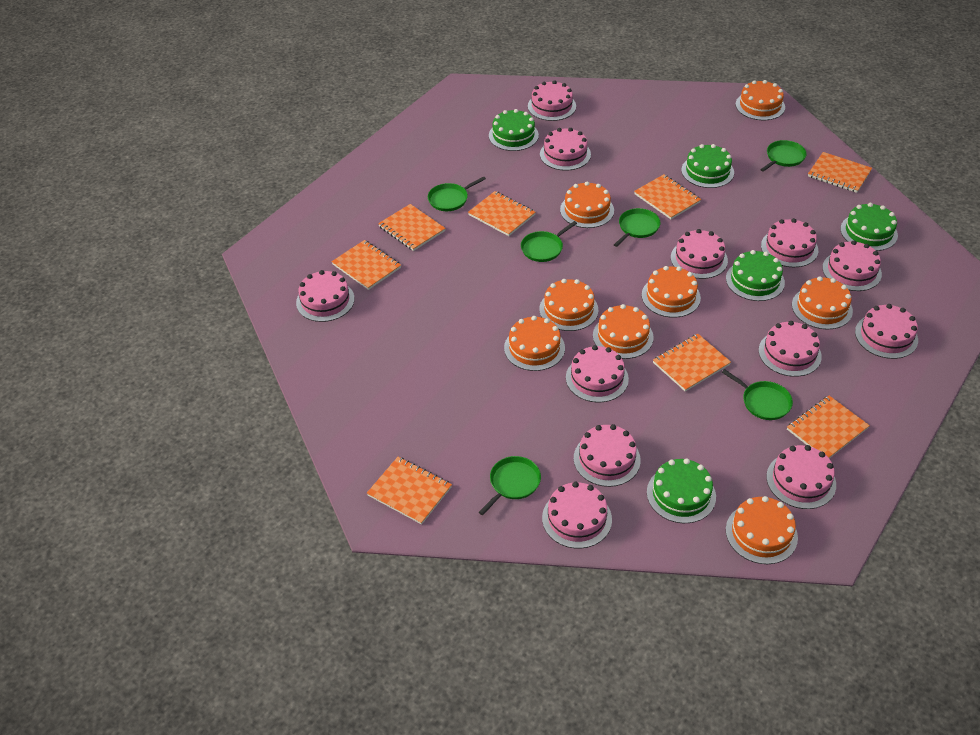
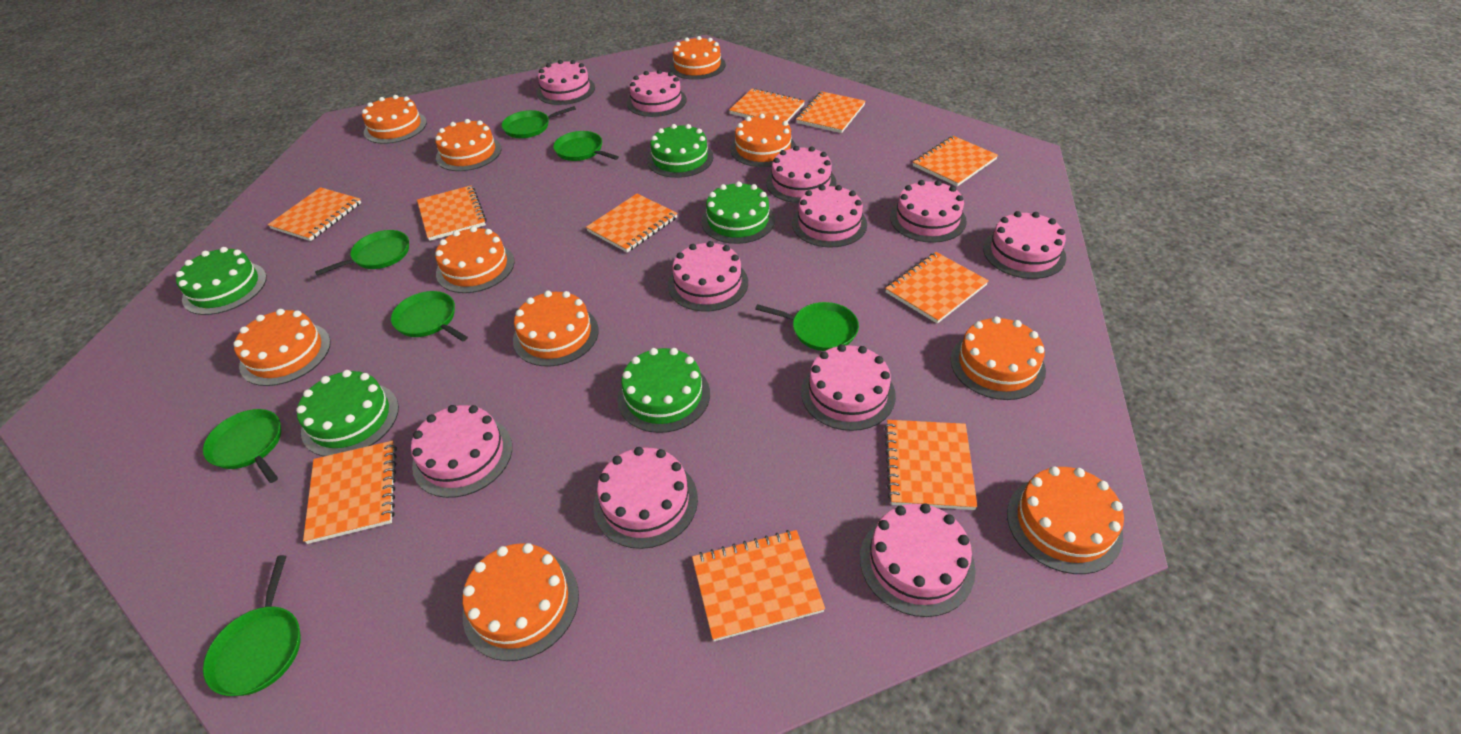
green pan: [428,176,486,211] [479,456,541,515] [521,221,577,262] [614,208,661,247] [722,369,793,420] [760,140,807,172] = 6 -> [203,409,281,483] [203,555,301,696] [315,230,409,276] [391,291,468,341] [502,106,576,138] [553,131,619,161] [755,302,859,351] = 7
orange cake: [504,316,565,371] [539,279,598,331] [560,181,614,228] [593,304,654,359] [642,266,701,318] [726,496,798,564] [736,80,785,120] [792,276,853,330] = 8 -> [233,309,331,386] [362,95,427,144] [435,119,501,171] [435,226,515,293] [463,543,579,661] [513,291,599,366] [670,36,726,80] [730,114,796,167] [951,316,1046,400] [1007,466,1124,574] = 10
orange notebook: [331,240,401,290] [367,457,452,525] [378,204,446,251] [468,191,535,236] [634,174,701,219] [653,334,731,392] [787,396,870,458] [808,152,872,193] = 8 -> [268,187,361,241] [303,441,397,544] [417,185,486,241] [586,194,678,252] [692,530,825,641] [729,88,805,122] [796,91,865,133] [884,420,978,510] [885,252,989,324] [913,136,998,186] = 10
pink cake: [296,270,354,322] [528,80,576,121] [540,128,591,171] [542,482,612,549] [566,345,629,402] [574,424,641,487] [671,229,728,279] [759,321,822,377] [761,218,818,267] [766,445,836,509] [822,240,882,291] [855,304,918,359] = 12 -> [411,405,512,498] [537,60,595,105] [593,447,698,549] [627,69,687,117] [668,241,748,312] [766,146,836,203] [792,185,867,247] [801,344,896,431] [860,503,976,617] [890,180,967,243] [983,211,1066,279] = 11

